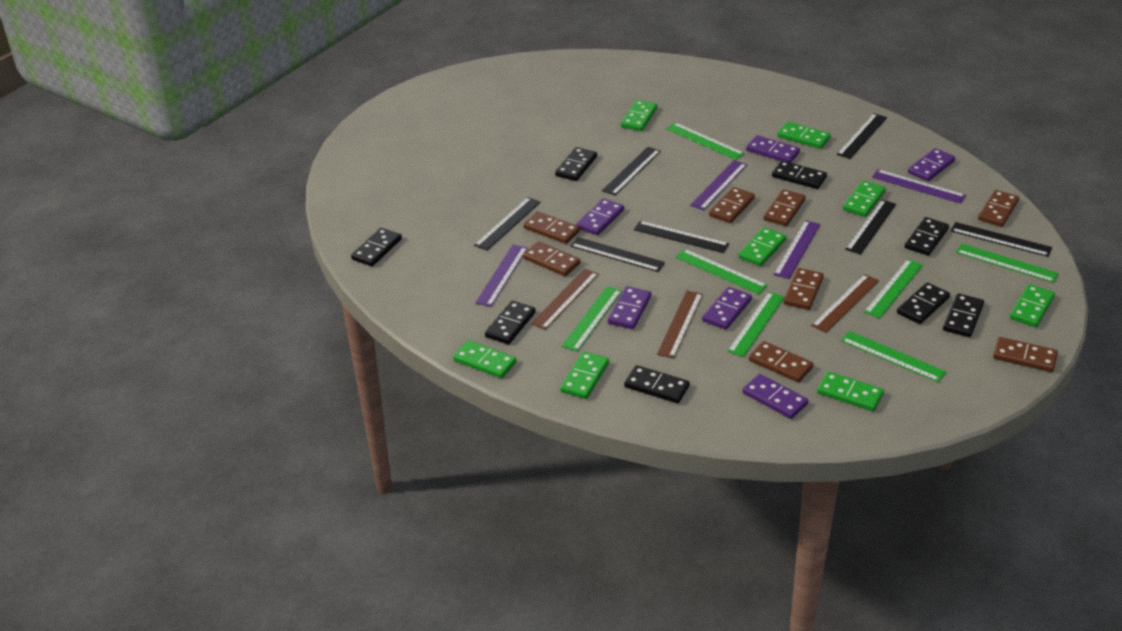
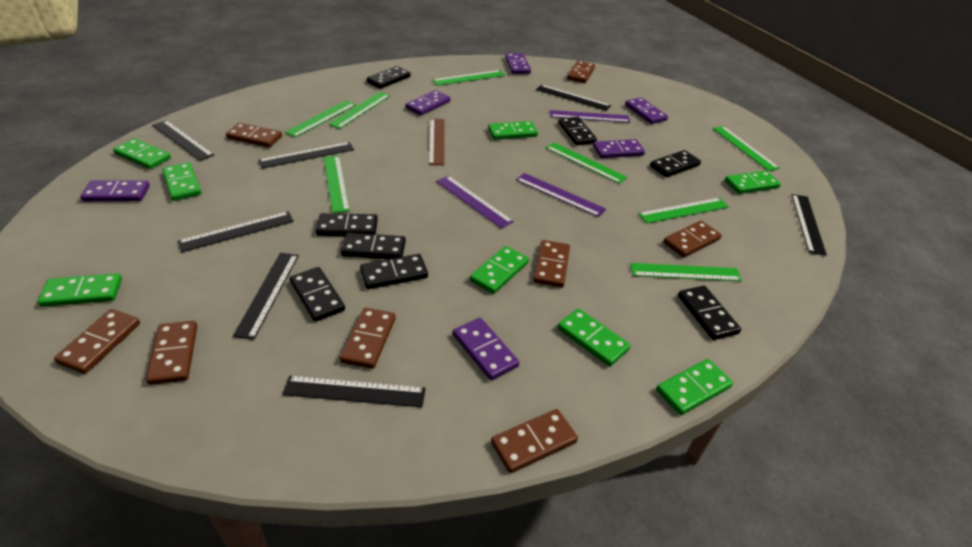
brown ruler: [531,268,599,330] [657,291,703,359] [811,274,879,333] = 3 -> [429,119,444,165] = 1
green ruler: [562,286,622,351] [666,122,745,160] [675,249,768,294] [727,292,785,357] [841,331,946,382] [864,259,923,319] [956,243,1059,283] = 7 -> [285,100,356,138] [324,156,350,213] [328,92,390,129] [433,70,505,86] [546,142,628,184] [630,263,742,281] [638,198,729,224] [713,126,780,171] = 8
purple ruler: [476,245,528,307] [690,160,747,210] [773,220,820,279] [872,169,966,204] = 4 -> [436,176,514,229] [516,173,606,217] [550,110,630,123] = 3

